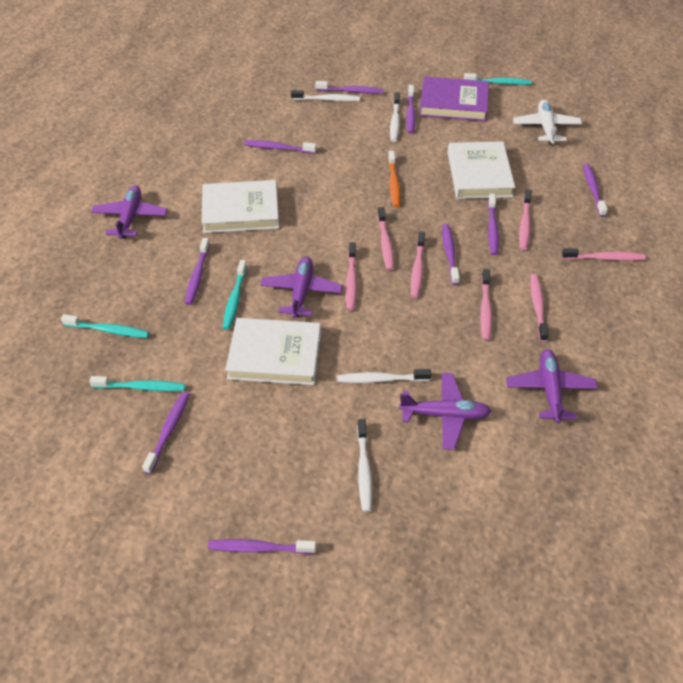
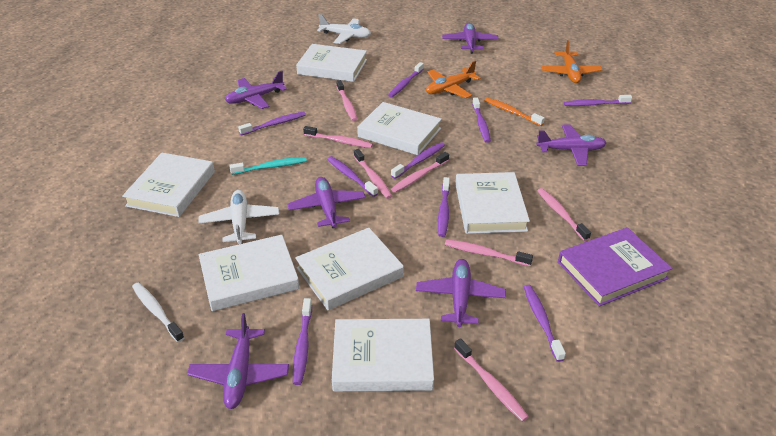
orange plane: none = 0 -> [426,61,481,98] [541,40,602,83] = 2
purple plane: [91,185,168,239] [261,257,343,318] [399,373,491,450] [506,349,598,423] = 4 -> [187,313,289,409] [225,71,287,109] [288,177,366,228] [416,259,506,327] [442,23,499,54] [536,125,606,166] = 6
turquoise toothbrush: [61,314,149,338] [89,376,186,391] [223,260,247,330] [464,73,532,85] = 4 -> [229,157,307,175] = 1
white book: [202,180,279,233] [225,318,321,385] [448,141,515,199] = 3 -> [122,153,215,217] [199,235,300,311] [295,228,404,310] [296,44,367,82] [332,319,434,391] [357,102,442,155] [455,172,530,234] = 7
white plane: [513,100,582,145] = 1 -> [198,190,279,244] [317,14,371,44] = 2
white toothbrush: [291,90,360,101] [337,369,431,383] [357,419,372,512] [390,92,400,142] = 4 -> [132,283,185,342] = 1

